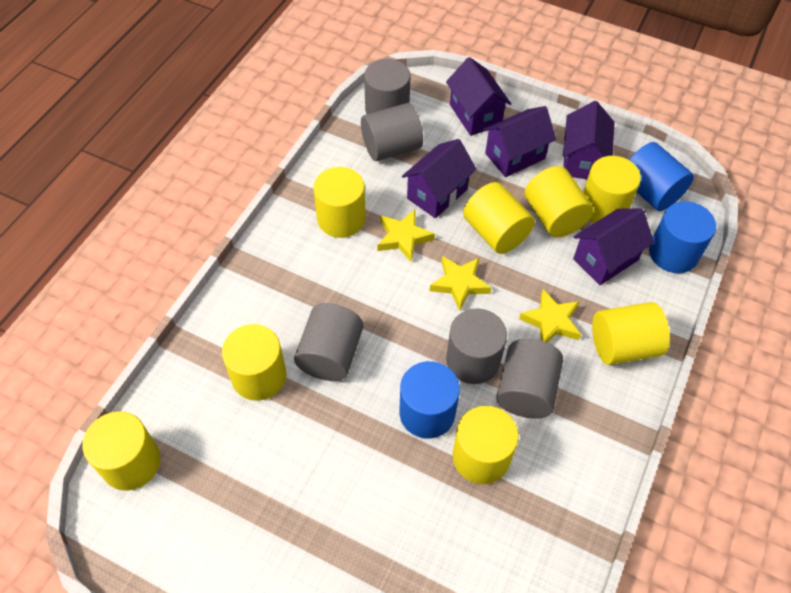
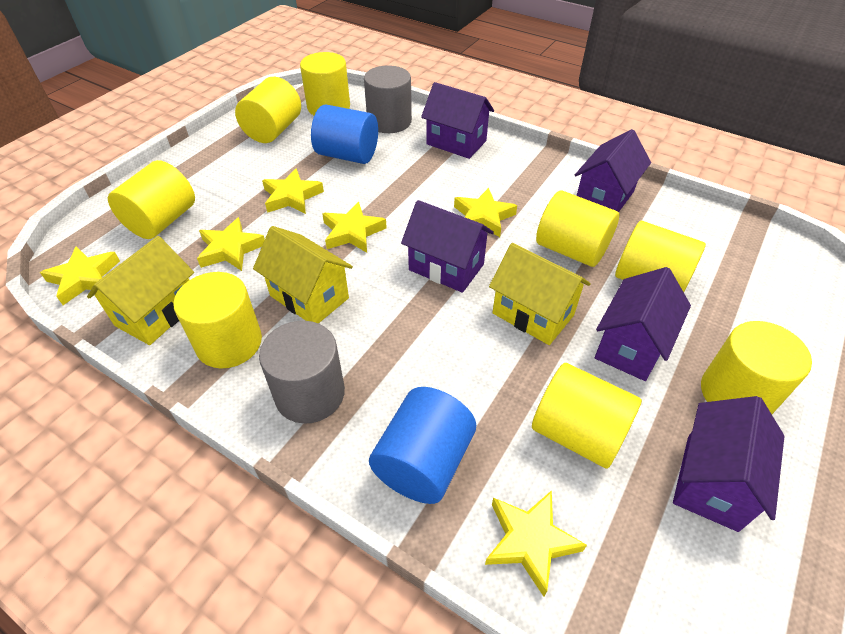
blue cylinder: [399,361,460,439] [629,142,694,211] [649,201,716,273] = 3 -> [311,105,378,164] [369,387,476,504] = 2
grey cylinder: [294,303,363,381] [361,103,423,161] [364,59,410,114] [446,309,507,384] [496,339,563,419] = 5 -> [259,321,345,424] [364,65,412,133] = 2
yellow house: none = 0 -> [87,236,194,345] [253,226,353,324] [489,243,591,345] = 3
yellow star: [377,210,435,262] [430,256,491,311] [519,289,581,343] = 3 -> [40,246,120,305] [197,217,265,271] [262,168,324,214] [322,202,387,253] [454,188,517,237] [485,490,587,597] = 6

